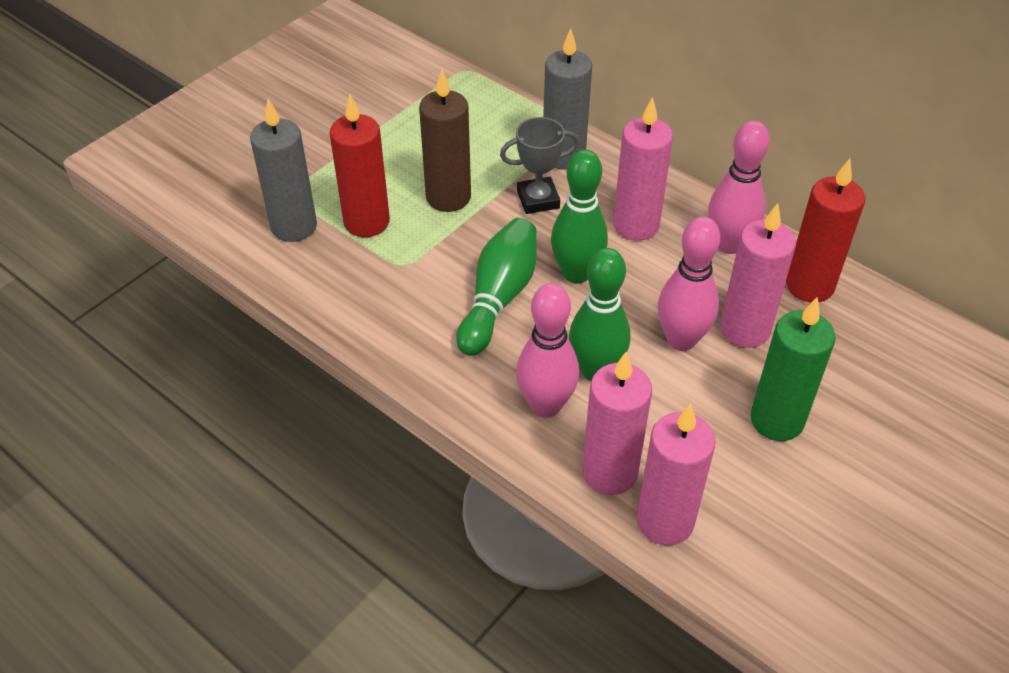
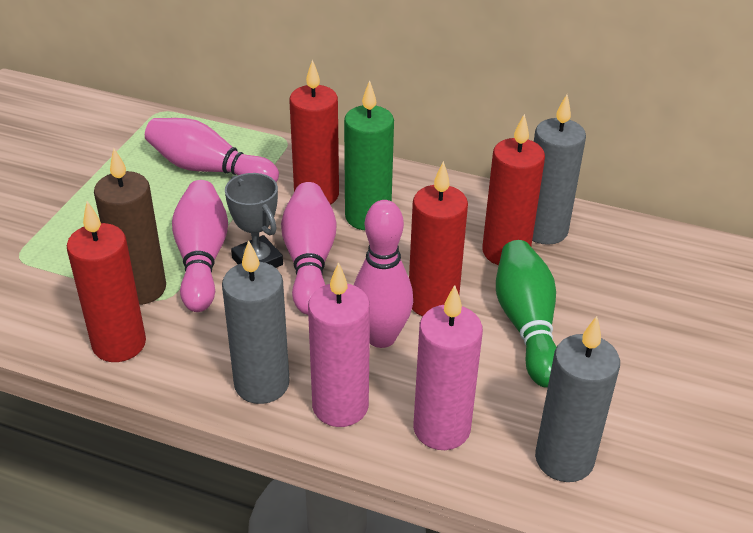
green bowling pin: [456,218,537,356] [551,149,608,283] [569,248,630,381] = 3 -> [496,240,556,388] = 1
grey candle: [250,99,317,242] [543,28,592,170] = 2 -> [222,240,290,404] [532,94,586,245] [535,316,620,482] = 3
pink bowling pin: [516,283,579,418] [658,217,720,351] [708,121,770,254] = 3 -> [145,118,279,182] [172,180,228,312] [281,182,336,315] [354,200,413,348] = 4
pink candle: [582,352,652,495] [613,97,673,241] [637,404,716,546] [720,203,796,348] = 4 -> [308,262,370,427] [413,285,483,450] = 2
red candle: [330,94,390,237] [786,158,865,302] = 2 -> [67,201,146,362] [289,60,339,205] [409,161,468,317] [482,114,545,265] = 4

